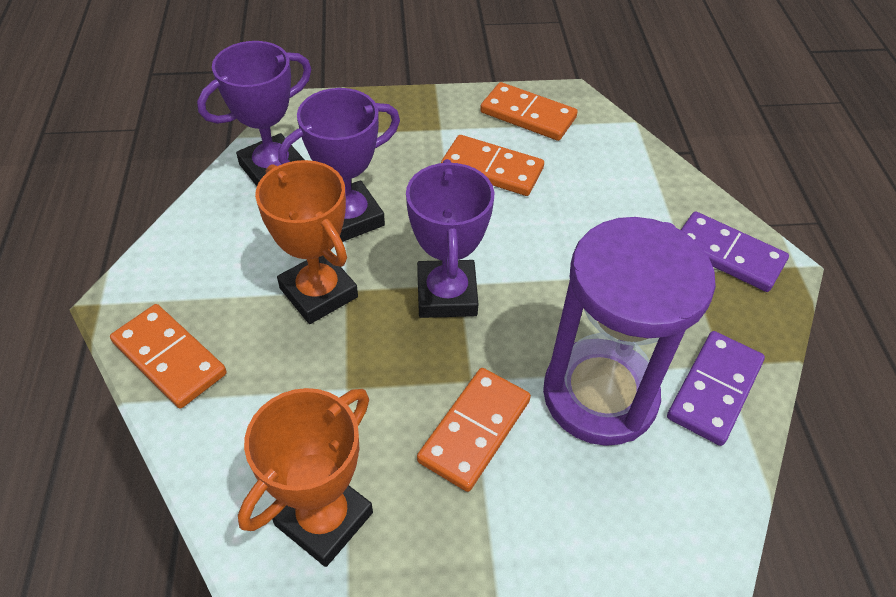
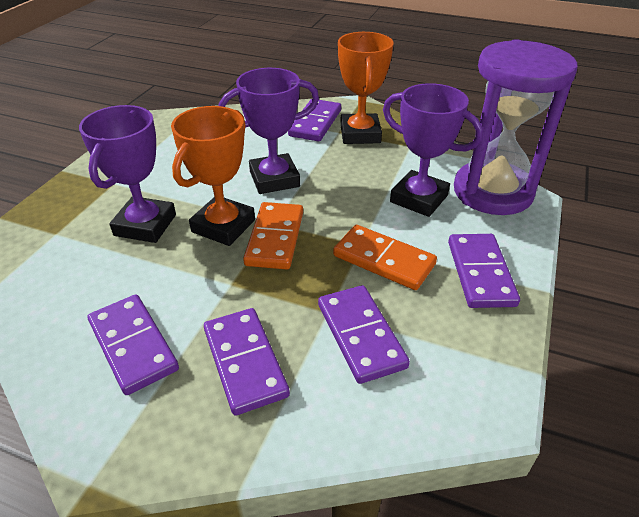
orange domino: [110,304,227,408] [417,368,531,492] [441,135,544,196] [480,82,578,141] = 4 -> [243,202,303,270] [333,225,437,290] = 2
purple domino: [667,331,765,446] [681,211,789,292] = 2 -> [88,295,179,395] [204,308,290,416] [288,99,341,142] [318,285,410,384] [448,234,520,308] = 5

